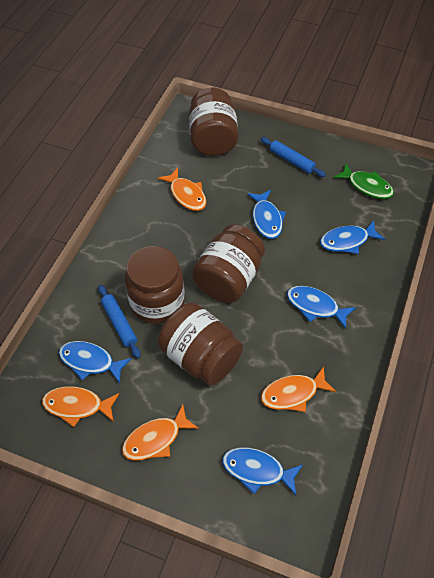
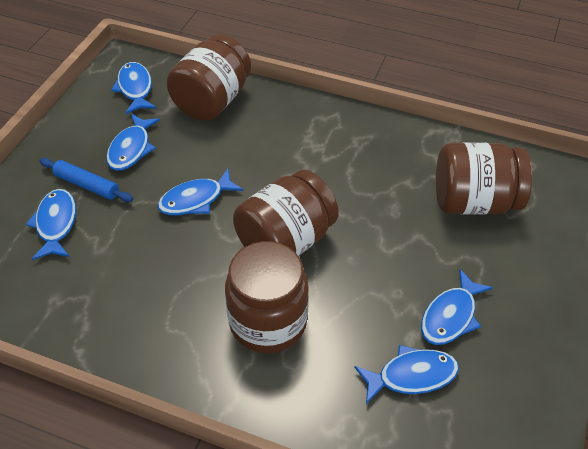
blue fish: [59,341,132,384] [222,447,303,495] [247,190,286,239] [287,286,356,329] [320,220,385,254] = 5 -> [26,189,76,260] [106,114,160,171] [111,62,157,114] [157,169,244,215] [354,345,459,404] [421,269,493,345] = 6
blue rolling pin: [98,285,141,358] [261,137,326,177] = 2 -> [40,158,133,202] = 1
green fish: [333,163,394,199] = 1 -> none = 0
orange fish: [42,386,119,427] [122,404,199,461] [158,168,207,211] [261,366,336,412] = 4 -> none = 0

